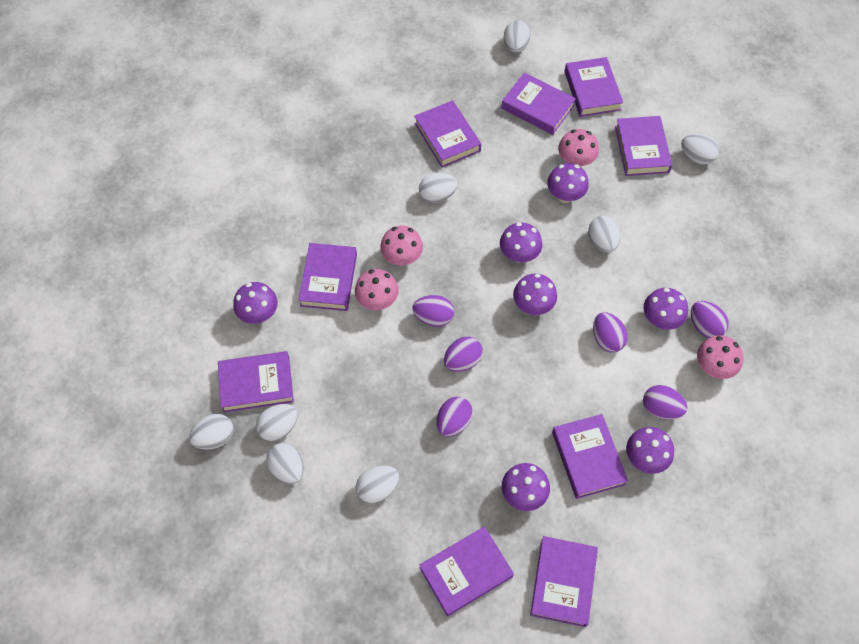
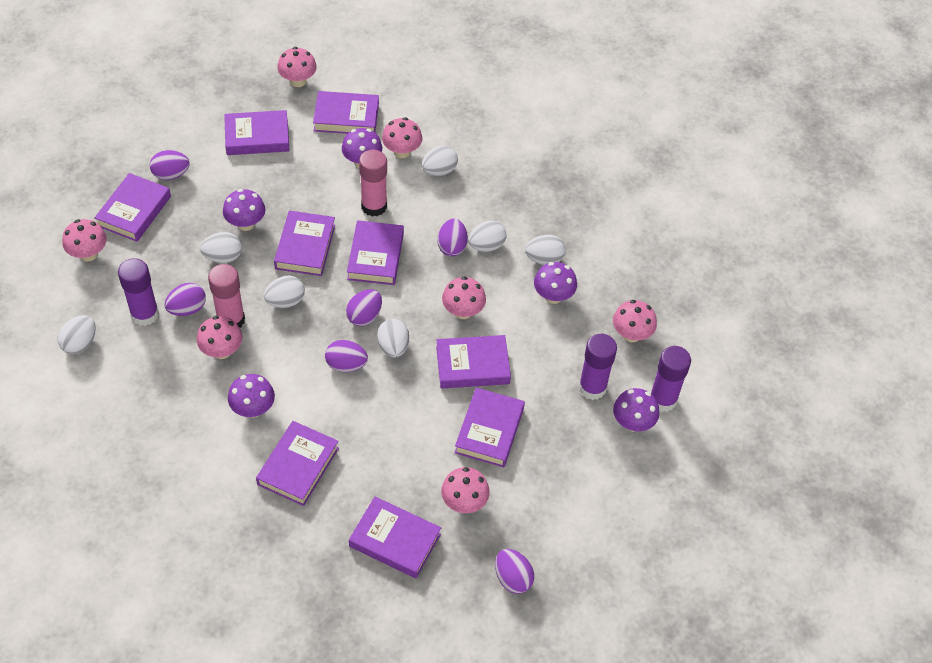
pink glue stick: none = 0 -> [208,264,245,328] [359,150,387,217] = 2
pink mushroom: [355,269,399,310] [380,226,423,266] [558,129,599,167] [697,335,743,379] = 4 -> [62,219,107,261] [197,316,243,359] [277,47,317,87] [382,117,422,158] [441,467,490,513] [442,276,486,319] [613,300,657,342] = 7
purple glue stick: none = 0 -> [118,258,159,326] [578,334,617,400] [650,346,691,412] = 3
purple mushroom: [233,282,278,324] [500,222,542,262] [502,463,550,511] [513,274,557,315] [547,163,589,203] [626,427,674,474] [643,288,688,330] = 7 -> [223,189,266,231] [228,374,275,418] [342,128,382,168] [534,262,577,304] [613,388,659,432] = 5
white egg: [189,414,233,450] [256,404,298,441] [266,443,304,484] [356,465,399,503] [419,173,457,203] [504,20,531,53] [588,216,620,252] [681,133,719,165] = 8 -> [57,315,96,354] [200,232,242,263] [264,276,305,308] [377,319,409,357] [422,145,458,176] [469,220,507,252] [525,235,566,265] = 7

